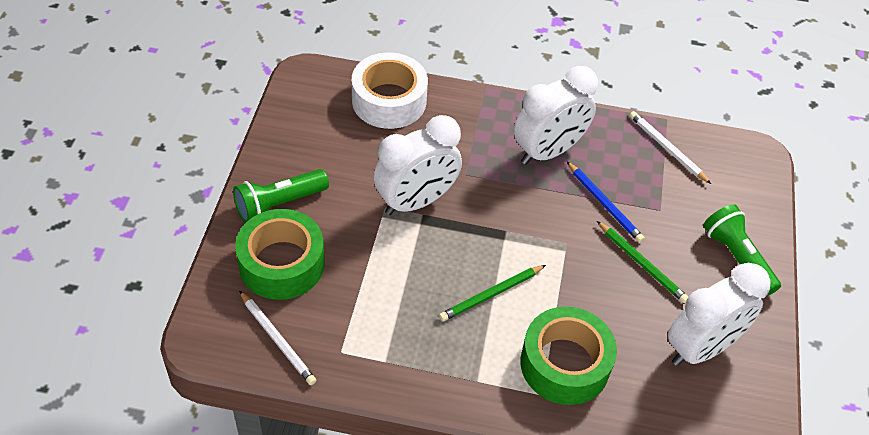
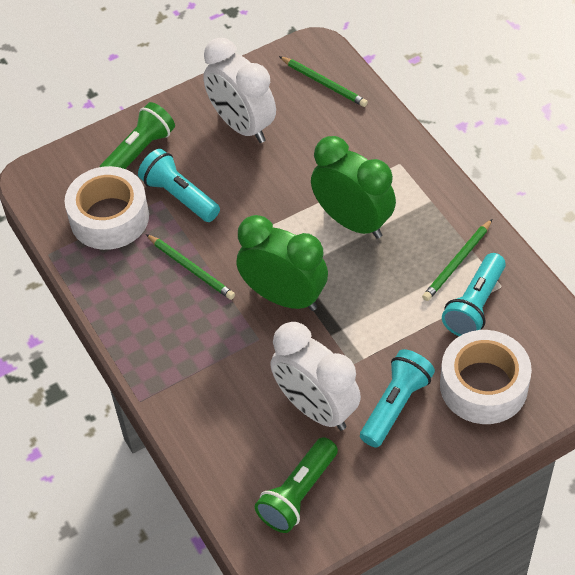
blue pencil: [567,162,645,243] = 1 -> none = 0
green clock: none = 0 -> [237,215,328,311] [311,136,396,239] = 2
green pencil: [439,265,546,321] [597,221,689,303] = 2 -> [146,234,235,300] [279,56,368,107] [422,219,492,301] = 3
green tape: [235,209,325,300] [521,306,617,405] = 2 -> none = 0
turquoise flashlight: none = 0 -> [138,149,220,222] [360,349,435,448] [442,253,506,336] = 3
white clock: [373,115,462,215] [514,66,598,165] [668,263,771,366] = 3 -> [203,38,276,143] [270,322,361,431] = 2
white pencil: [239,291,316,385] [629,111,711,184] = 2 -> none = 0
white tape: [352,52,428,129] = 1 -> [64,166,149,250] [440,330,532,424] = 2

